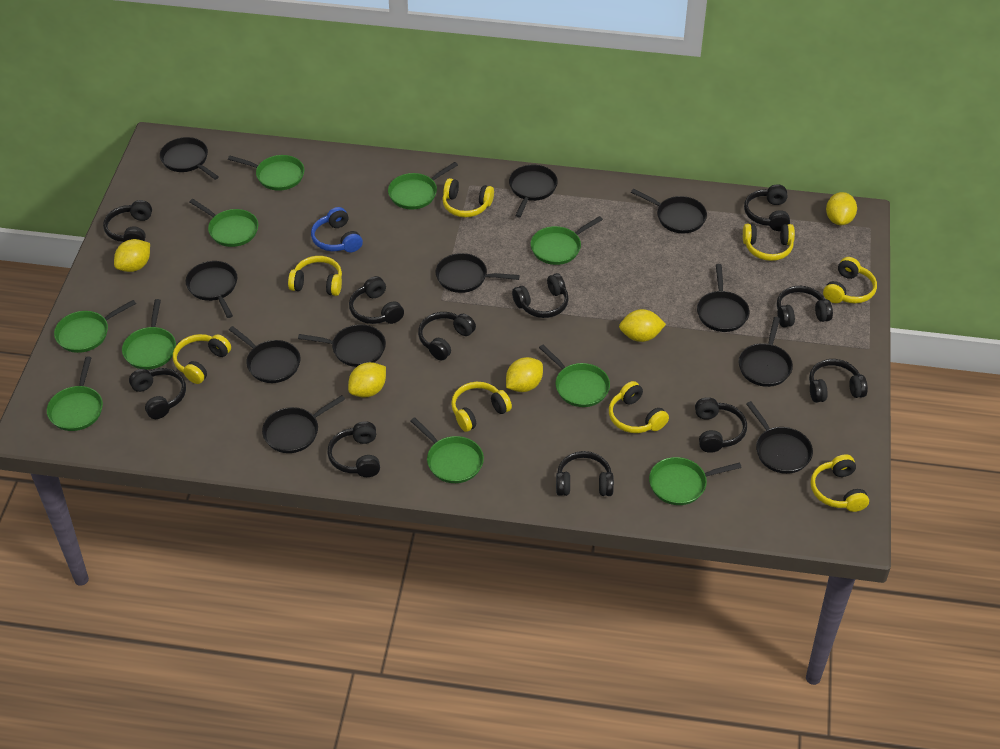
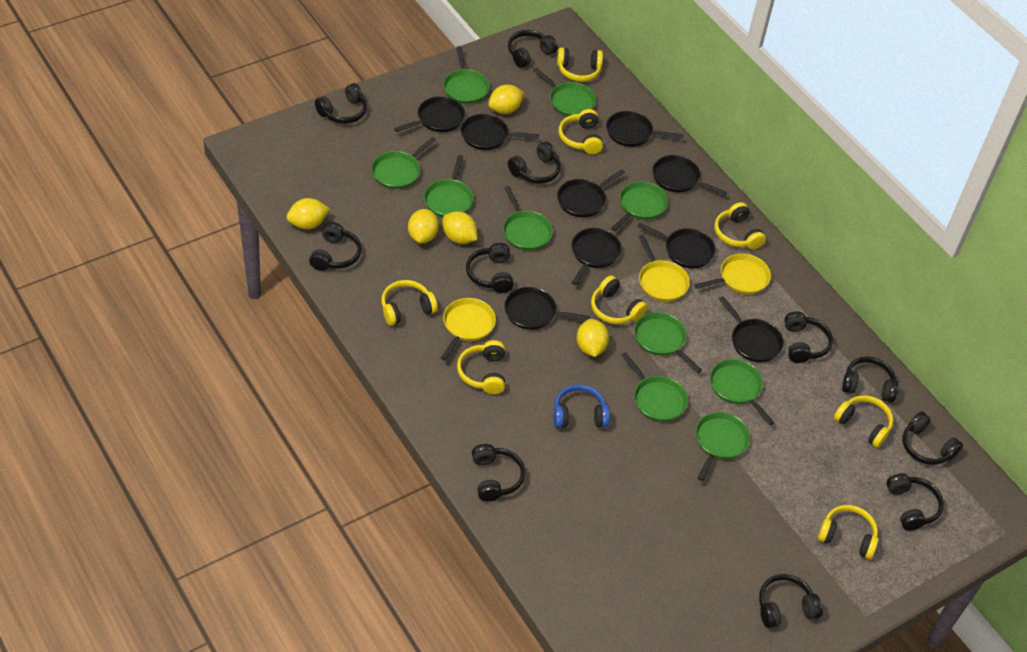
black pan: [160,137,219,180] [186,261,237,318] [229,326,300,383] [262,395,345,453] [298,324,386,367] [436,253,520,293] [509,165,558,217] [631,189,707,234] [697,264,750,332] [738,317,793,387] [746,401,813,474] = 11 -> [394,96,465,132] [461,114,539,150] [504,287,590,330] [557,169,625,217] [572,228,622,285] [606,111,683,147] [637,222,716,269] [653,155,727,196] [719,296,784,362] = 9
yellow pan: none = 0 -> [441,298,496,361] [638,235,690,302] [695,253,771,294] = 3

